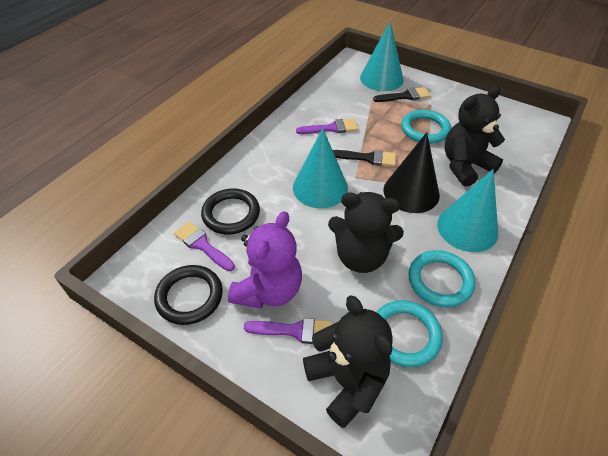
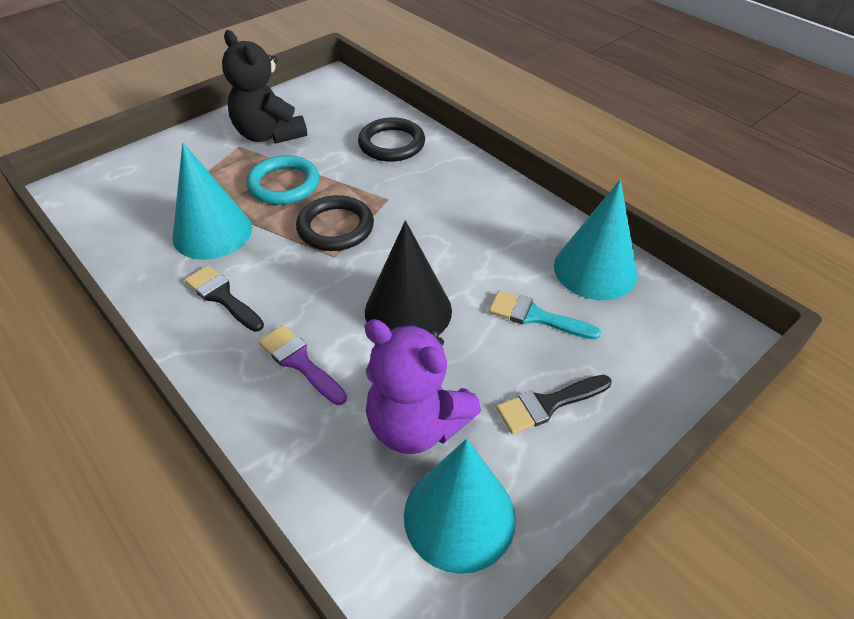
black teddy bear: [303,296,393,428] [328,192,404,273] [445,86,505,187] = 3 -> [222,30,307,144] = 1
purple brush: [174,221,235,271] [244,318,333,344] [296,119,358,134] = 3 -> [258,325,347,405] = 1
turquoise brush: none = 0 -> [489,290,601,340] = 1
turquoise ring: [376,300,443,367] [401,109,451,144] [408,250,475,307] = 3 -> [246,155,319,205] = 1

